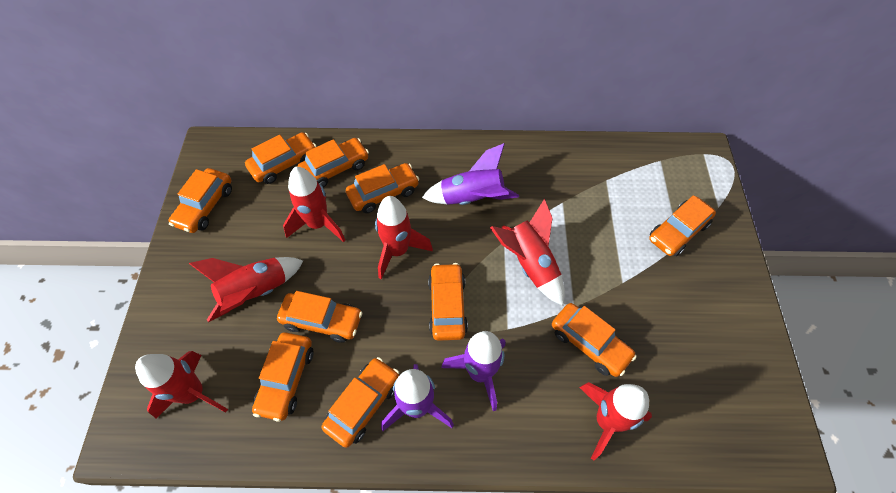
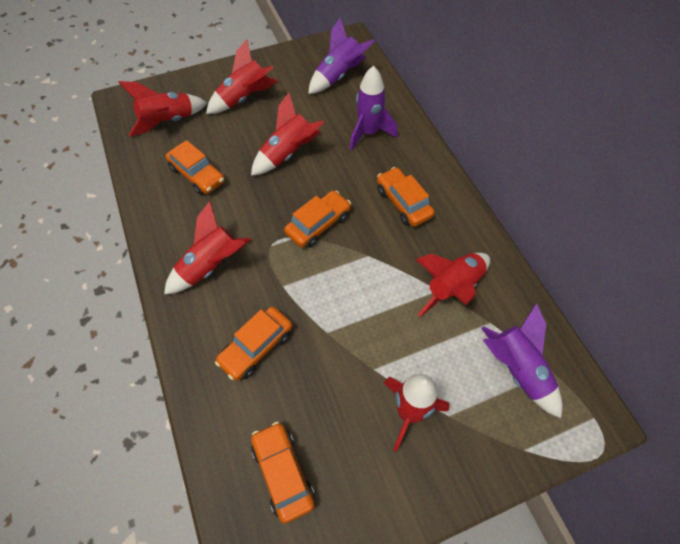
orange car: [169,168,232,233] [245,132,317,184] [252,332,313,422] [277,291,363,343] [297,138,369,187] [322,357,399,448] [346,163,419,213] [428,263,468,341] [552,303,636,377] [649,195,716,256] = 10 -> [165,140,225,195] [215,307,292,381] [251,421,315,523] [284,190,351,248] [377,167,435,227] = 5

